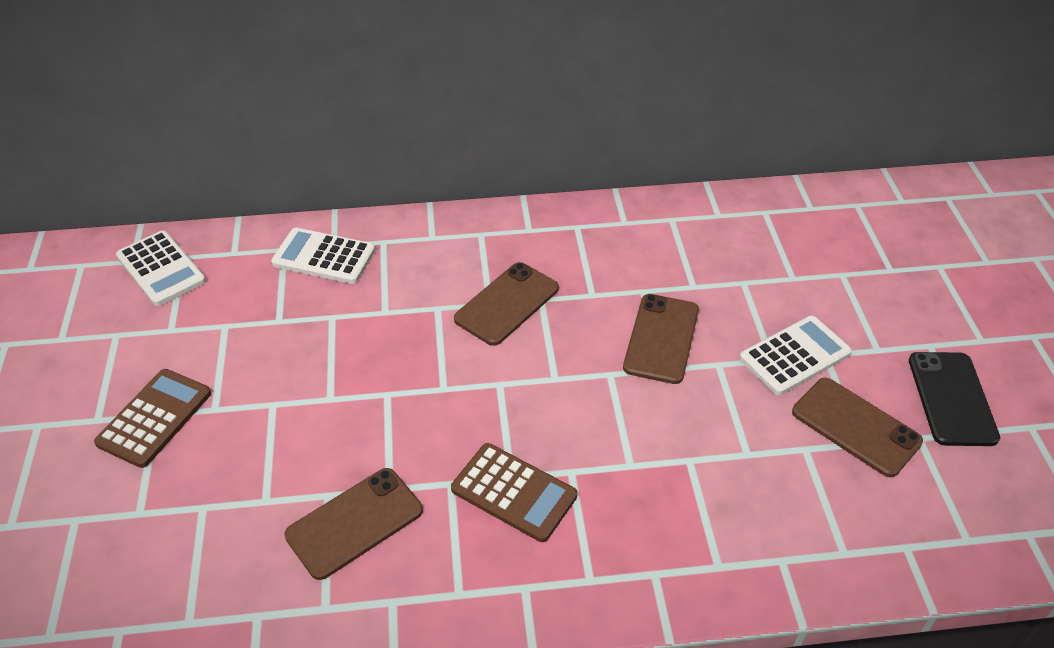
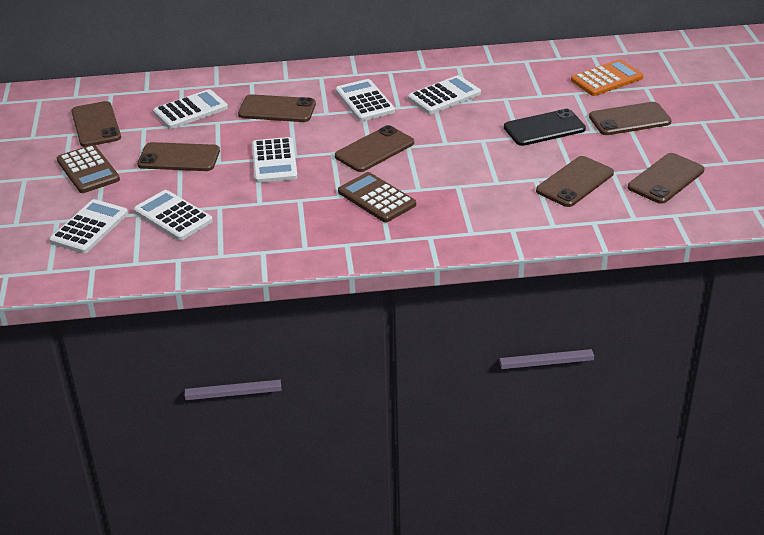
brown phone: [284,468,423,580] [454,262,559,346] [623,294,699,384] [792,378,923,477] = 4 -> [71,101,121,147] [137,142,220,171] [238,94,316,122] [335,125,414,172] [536,156,614,207] [589,102,671,135] [628,153,705,204] = 7
orange calculator: none = 0 -> [571,59,643,96] = 1
white calculator: [116,230,206,306] [271,228,375,284] [739,316,852,395] = 3 -> [49,199,128,254] [134,190,213,241] [153,89,228,129] [252,137,298,183] [335,79,395,121] [408,75,481,114] = 6

